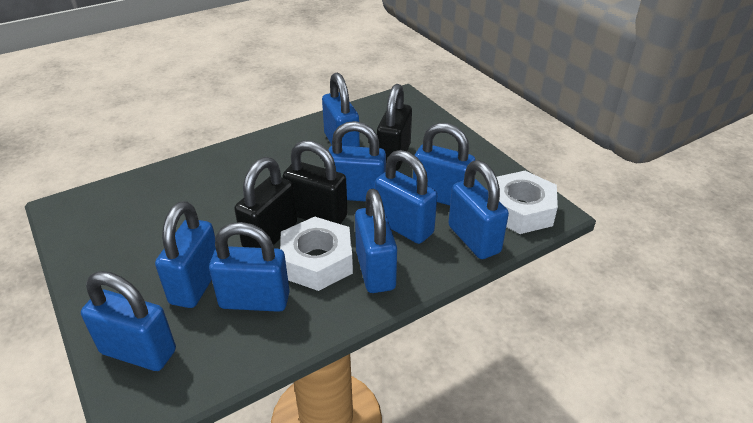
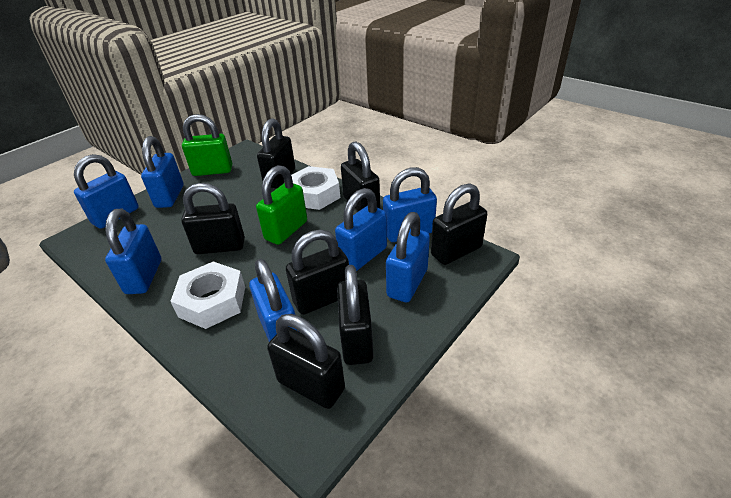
black padlock: [234,157,297,248] [283,140,348,224] [377,84,412,170] = 3 -> [181,183,245,254] [257,118,295,189] [267,314,345,409] [286,229,349,315] [337,265,373,365] [341,141,380,212] [431,183,487,265] = 7
blue padlock: [81,271,176,371] [155,201,216,308] [209,222,290,312] [322,72,360,147] [328,121,386,202] [355,189,397,293] [375,150,437,244] [413,123,475,206] [448,160,509,259] = 9 -> [74,154,139,229] [105,209,161,294] [141,136,183,208] [249,259,298,342] [335,188,387,271] [383,167,437,242] [386,212,430,302] = 7
green padlock: none = 0 -> [182,114,232,176] [256,165,307,245] = 2

